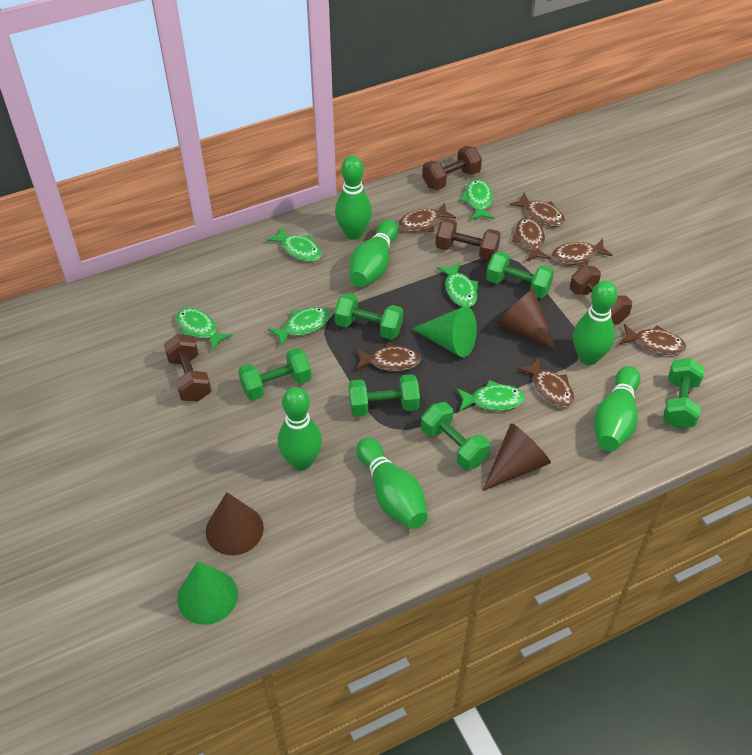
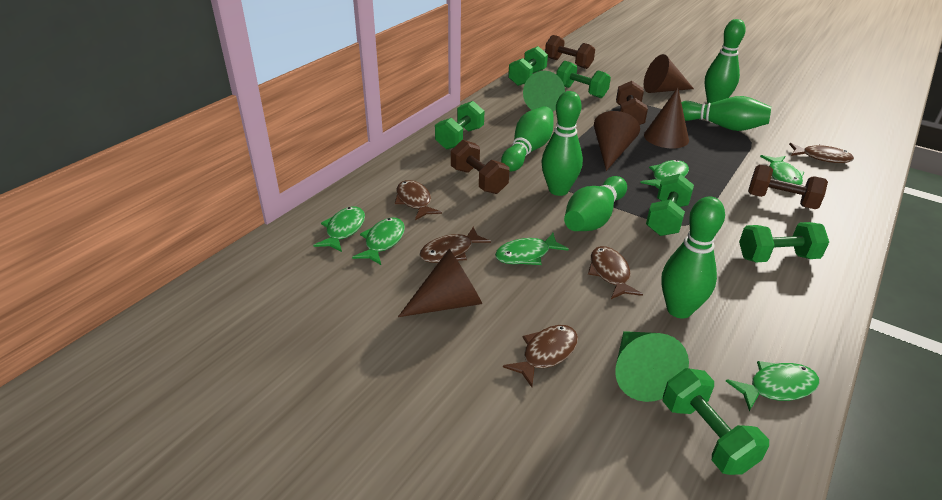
brown cone: [206,492,264,555] [482,423,551,491] [496,289,557,351] = 3 -> [398,249,482,317] [594,111,640,171] [644,54,694,93] [644,88,689,149] = 4
brown fish: [356,342,421,371] [398,202,456,232] [510,193,565,227] [512,218,551,261] [517,357,575,407] [552,239,613,266] [620,324,686,355] = 7 -> [395,180,442,220] [420,227,491,263] [503,325,578,387] [588,246,643,299] [789,143,854,163] = 5

